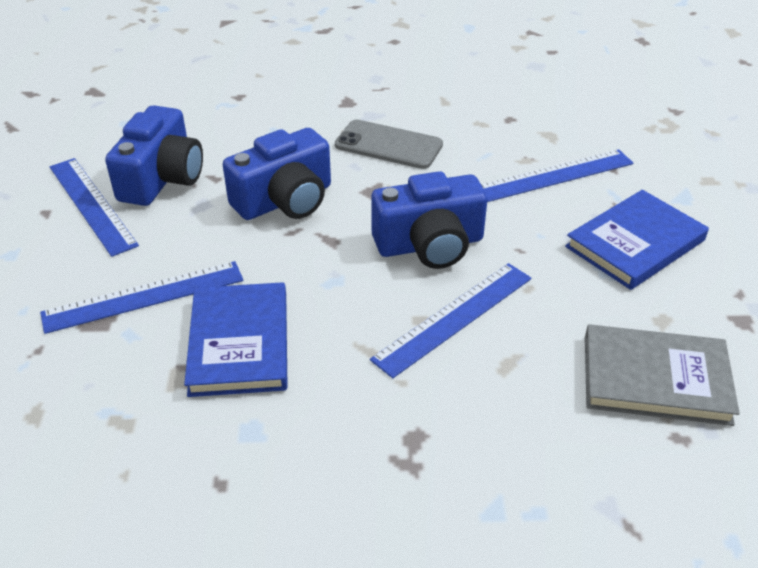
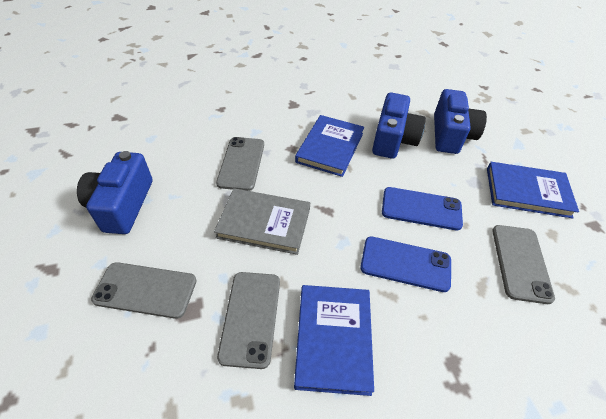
blue book: [184,282,288,397] [565,190,709,290] = 2 -> [294,285,374,396] [295,115,364,177] [487,162,579,218] = 3
blue phone: none = 0 -> [360,236,451,292] [382,187,463,231] = 2
blue ruler: [40,261,243,334] [50,158,139,257] [370,263,532,378] [481,149,634,202] = 4 -> none = 0
grey phone: [335,120,443,169] = 1 -> [91,262,197,319] [216,137,264,191] [217,272,280,369] [492,225,555,304] = 4

